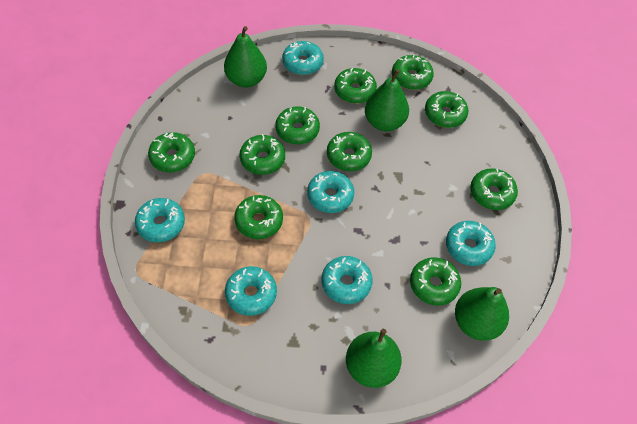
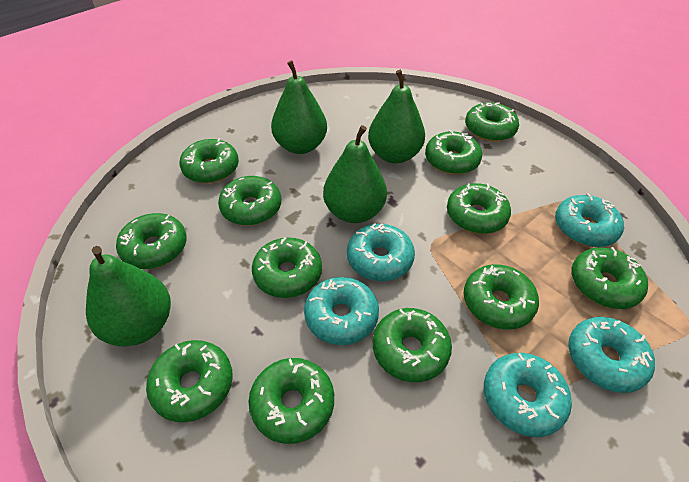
green donut: [148,132,195,172] [234,195,283,239] [239,134,285,175] [275,106,320,144] [327,132,372,171] [334,68,377,104] [392,55,434,90] [410,257,461,306] [425,91,468,128] [470,168,518,210] = 10 -> [116,213,187,269] [146,340,233,422] [179,138,239,183] [218,176,281,226] [248,358,334,444] [252,238,322,298] [373,308,452,382] [425,130,482,175] [447,183,511,234] [464,264,539,330] [465,102,519,142] [571,247,648,309] = 12
turquoise donut: [135,198,185,242] [225,266,277,316] [282,41,324,75] [307,171,354,213] [321,256,373,304] [446,221,496,266] = 6 -> [304,277,379,345] [347,223,415,281] [484,353,572,437] [555,193,624,247] [568,317,655,393] = 5

